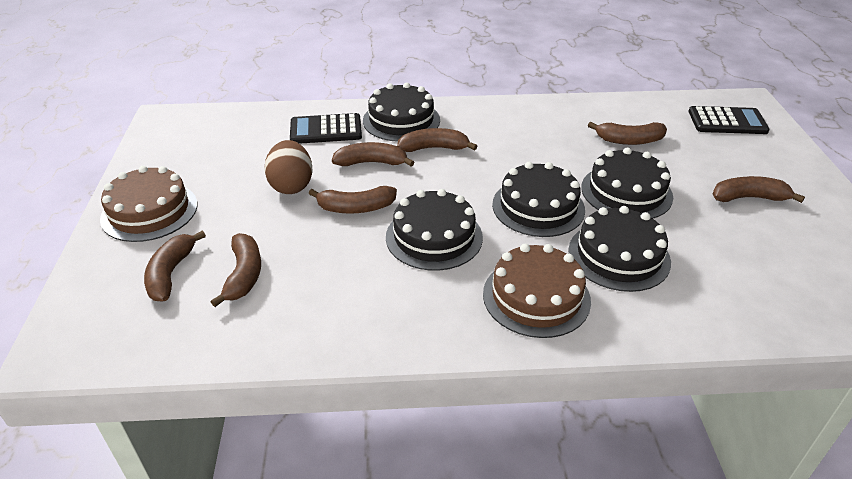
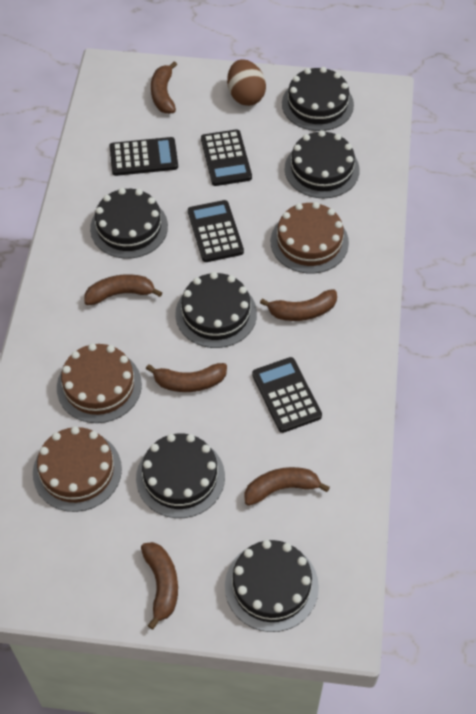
black cake: [363,82,440,142] [386,189,483,271] [492,162,585,237] [568,206,671,292] [581,147,673,219] = 5 -> [90,188,168,259] [136,433,225,518] [175,272,257,348] [225,540,319,632] [282,67,354,131] [285,130,360,198] = 6
black calculator: [290,113,362,144] [689,106,770,134] = 2 -> [110,137,178,176] [188,200,244,262] [201,129,252,186] [252,357,322,433] = 4
brown banana: [144,231,206,302] [211,233,261,307] [308,186,397,214] [332,142,415,167] [397,128,477,152] [588,122,667,145] [713,176,805,203] = 7 -> [84,274,162,305] [141,542,178,630] [146,363,227,392] [151,61,177,114] [244,467,330,506] [260,289,337,321] = 6
brown cake: [100,166,197,242] [483,244,591,338] = 2 -> [33,426,122,512] [57,343,142,423] [271,202,349,274] = 3

